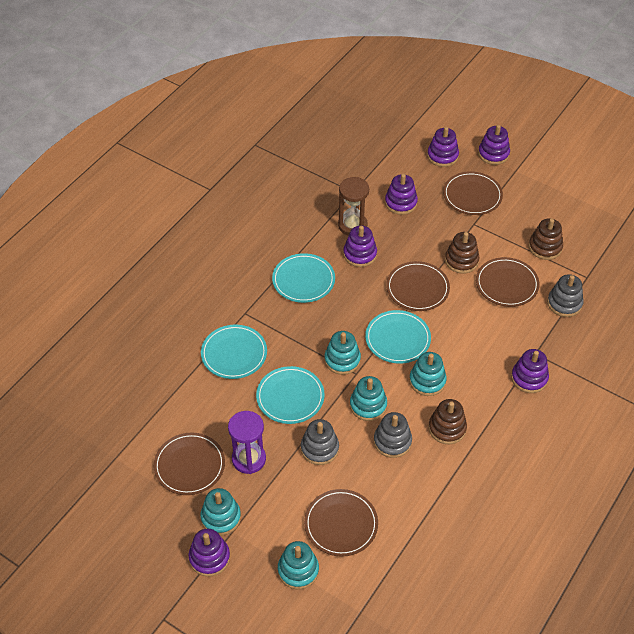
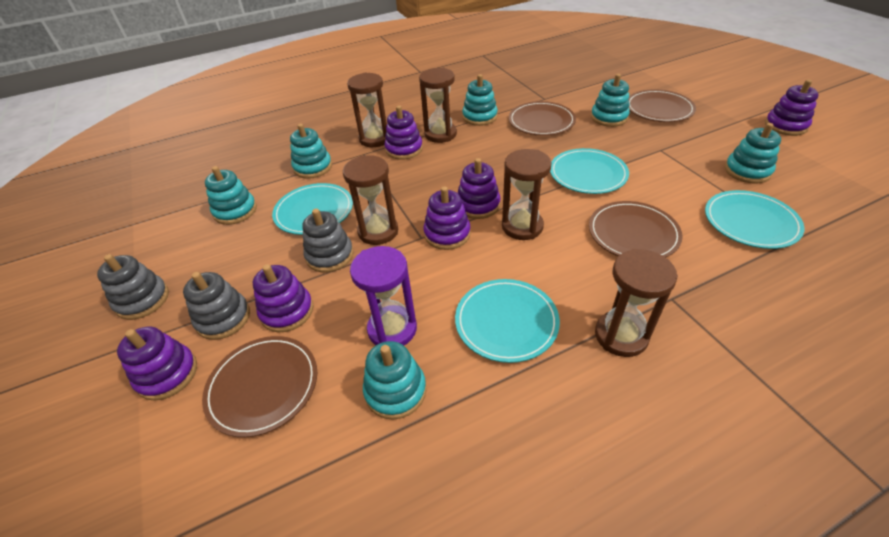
brown hourglass: [338,177,369,236] = 1 -> [343,155,398,245] [347,72,387,147] [419,68,457,143] [502,149,552,240] [595,249,678,357] = 5
brown plate: [154,433,225,495] [304,489,378,557] [386,261,450,311] [443,171,503,215] [476,257,539,307] = 5 -> [202,336,317,437] [509,101,576,136] [589,201,683,258] [628,89,696,122] = 4
brown stacking toy: [429,399,467,444] [445,232,479,274] [529,218,563,260] = 3 -> none = 0
turquoise stacking toy: [201,488,241,535] [278,541,319,589] [325,331,361,375] [350,376,387,421] [409,352,447,396] = 5 -> [205,166,257,225] [290,124,332,179] [363,341,427,420] [462,74,498,126] [591,74,630,127] [725,123,781,184] = 6

